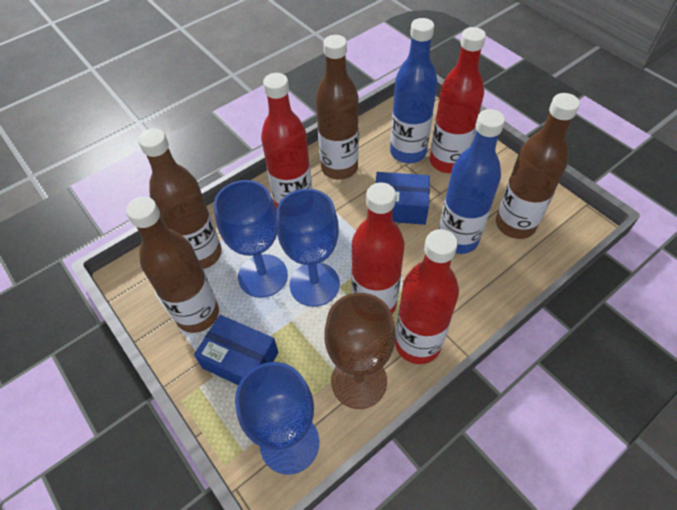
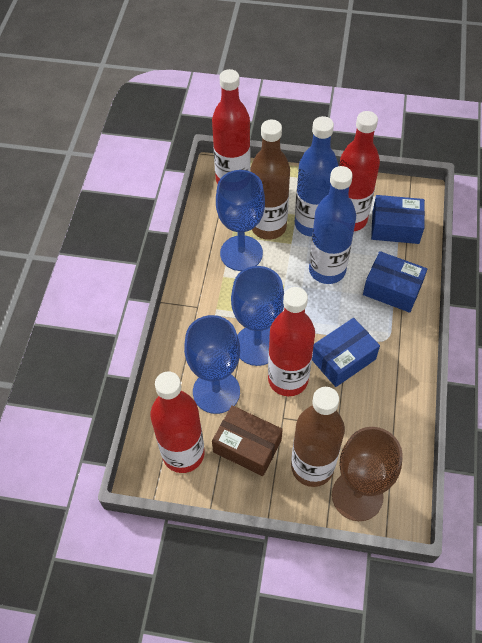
blue box: [194,315,278,385] [376,172,430,225] = 2 -> [312,318,380,387] [363,251,427,313] [371,195,425,244] = 3
brown bottle: [126,196,219,333] [138,128,222,269] [316,35,359,180] [496,93,580,239] = 4 -> [251,120,290,240] [291,387,345,487] = 2
brown box: none = 0 -> [212,405,283,476] = 1

